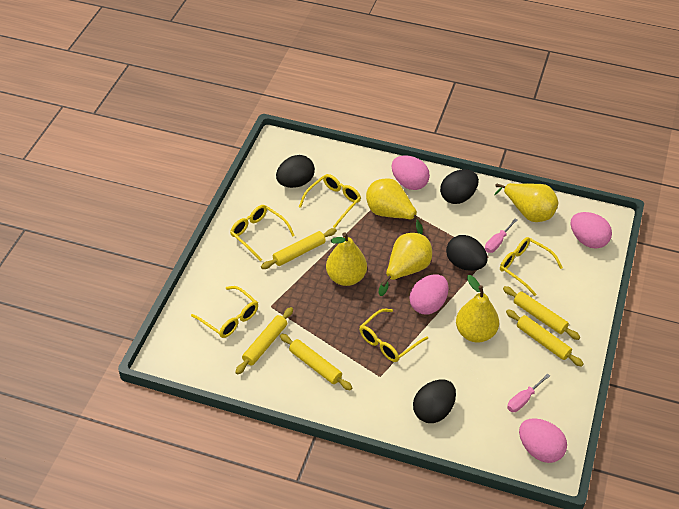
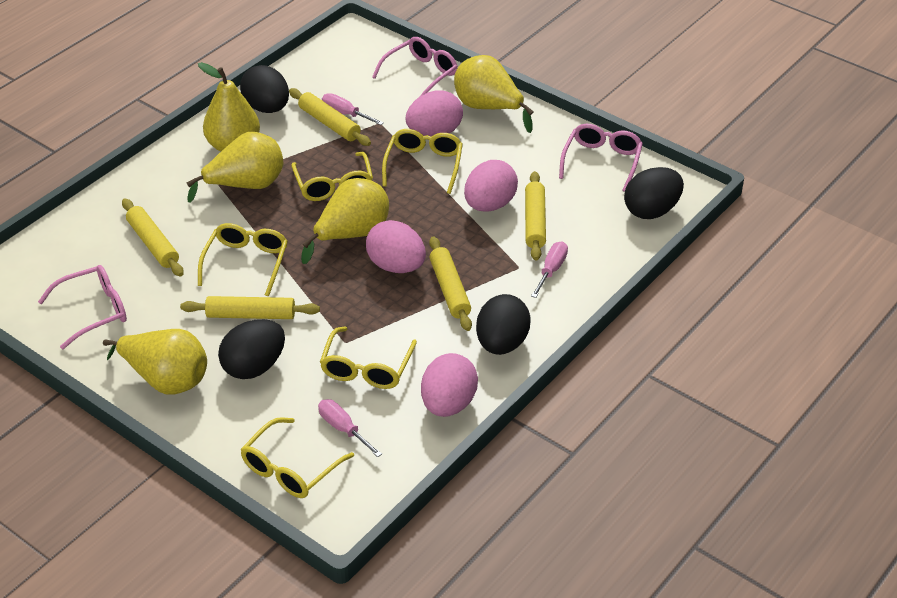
pink glasses: none = 0 -> [38,265,127,349] [372,37,458,96] [559,124,643,192] = 3
pink screwdriver: [485,219,518,253] [507,373,550,412] = 2 -> [318,399,382,457] [322,93,384,125] [531,241,568,298] = 3

